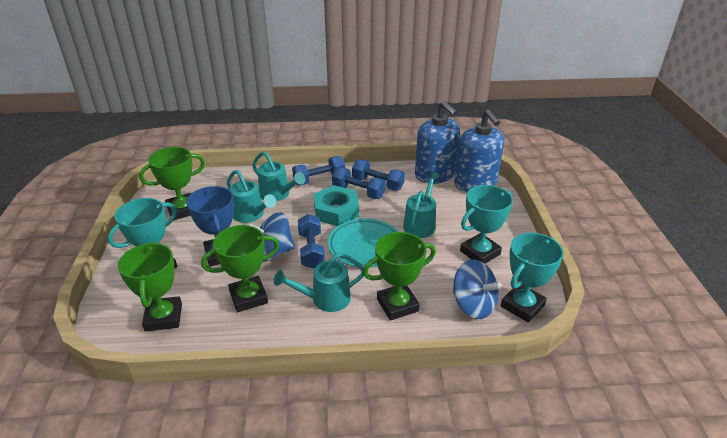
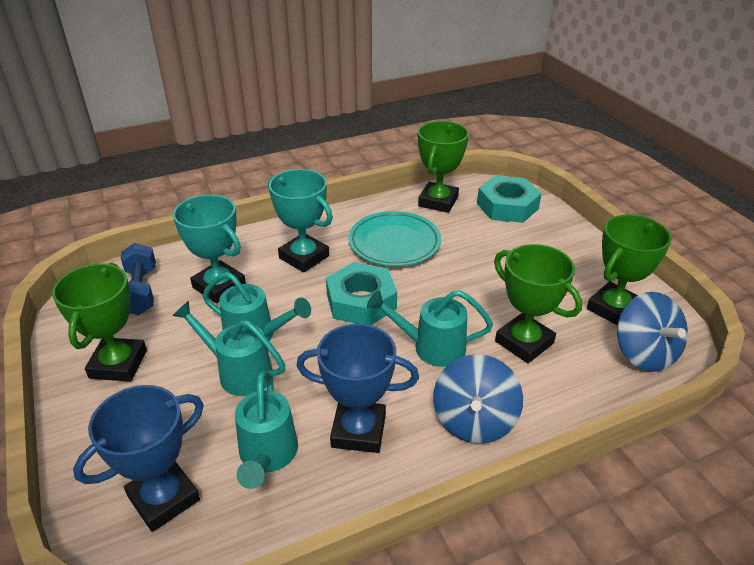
blue dumbbell: [292,156,345,185] [298,214,325,269] [332,167,386,199] [352,159,405,191] = 4 -> [121,243,156,315] = 1
blue soap dispenser: [415,101,460,184] [454,110,504,192] = 2 -> none = 0
blue trophy: [186,186,234,266] = 1 -> [73,385,204,532] [297,324,419,453] = 2
turquoise nut: [314,185,359,226] = 1 -> [326,262,397,325] [477,176,542,223] = 2
turquoise trophy: [108,198,177,269] [460,185,513,264] [501,233,564,323] = 3 -> [173,195,246,303] [268,169,333,272] = 2

